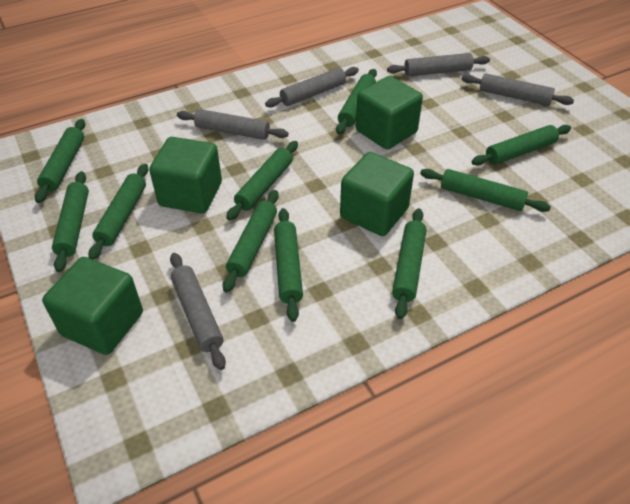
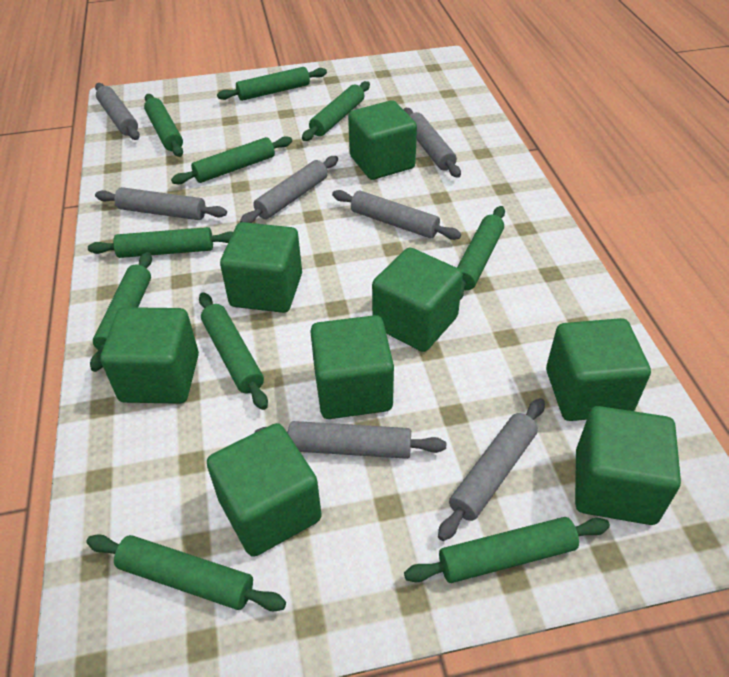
green cube: [42,257,143,355] [149,137,222,213] [340,152,414,236] [356,76,423,150] = 4 -> [100,307,199,404] [207,423,322,557] [220,222,302,313] [310,315,394,419] [348,100,417,180] [372,247,463,352] [546,318,651,421] [575,406,681,525] = 8
grey rolling pin: [170,253,226,370] [177,109,289,140] [265,67,359,107] [387,53,490,76] [462,73,574,106] = 5 -> [95,83,140,140] [95,187,227,220] [240,156,338,223] [255,421,446,459] [332,190,461,240] [403,108,461,178] [438,398,545,541] = 7

